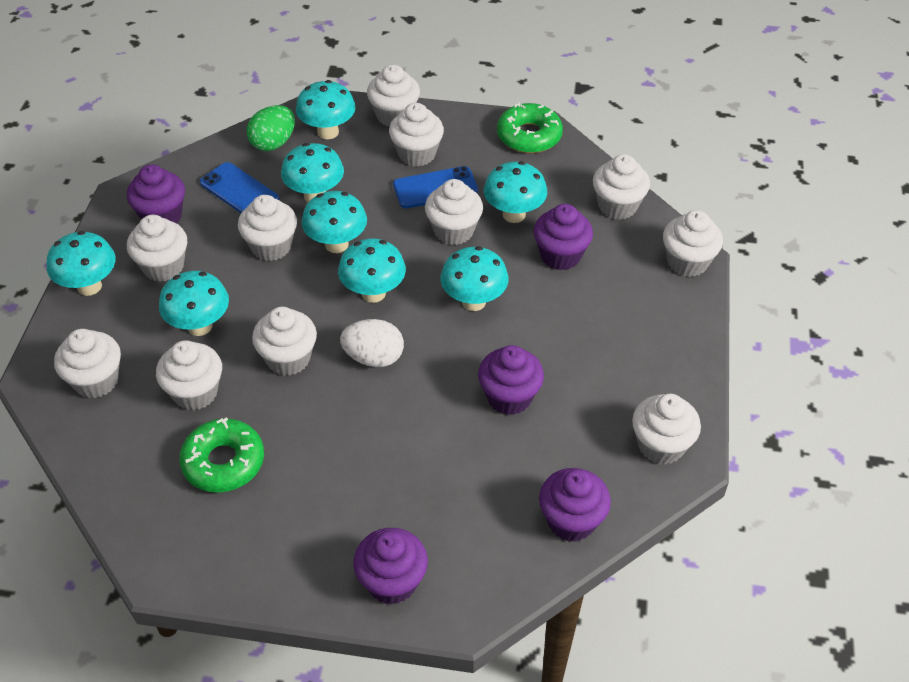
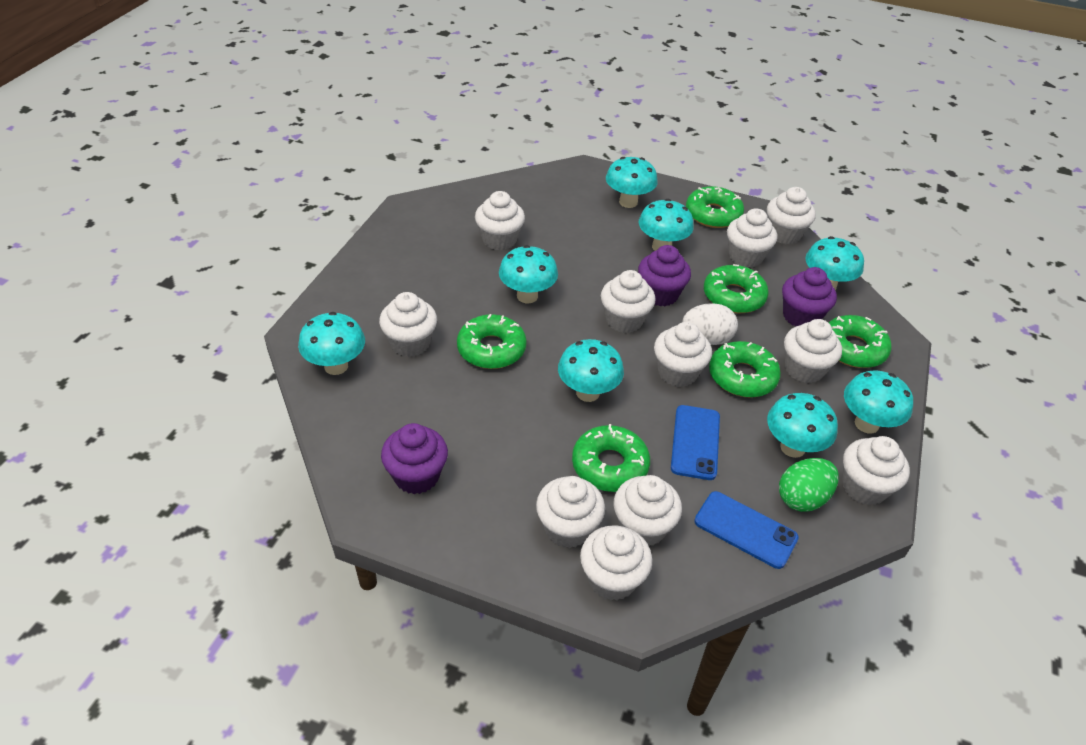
green donut: [179,417,264,493] [497,103,563,153] = 2 -> [457,314,527,369] [572,424,650,492] [686,186,744,228] [704,264,769,313] [709,341,781,398] [828,315,892,368] = 6
purple cupcake: [127,164,185,223] [353,528,428,604] [478,345,544,415] [534,204,593,270] [539,468,611,542] = 5 -> [381,423,448,494] [638,245,691,306] [782,267,837,327] = 3

